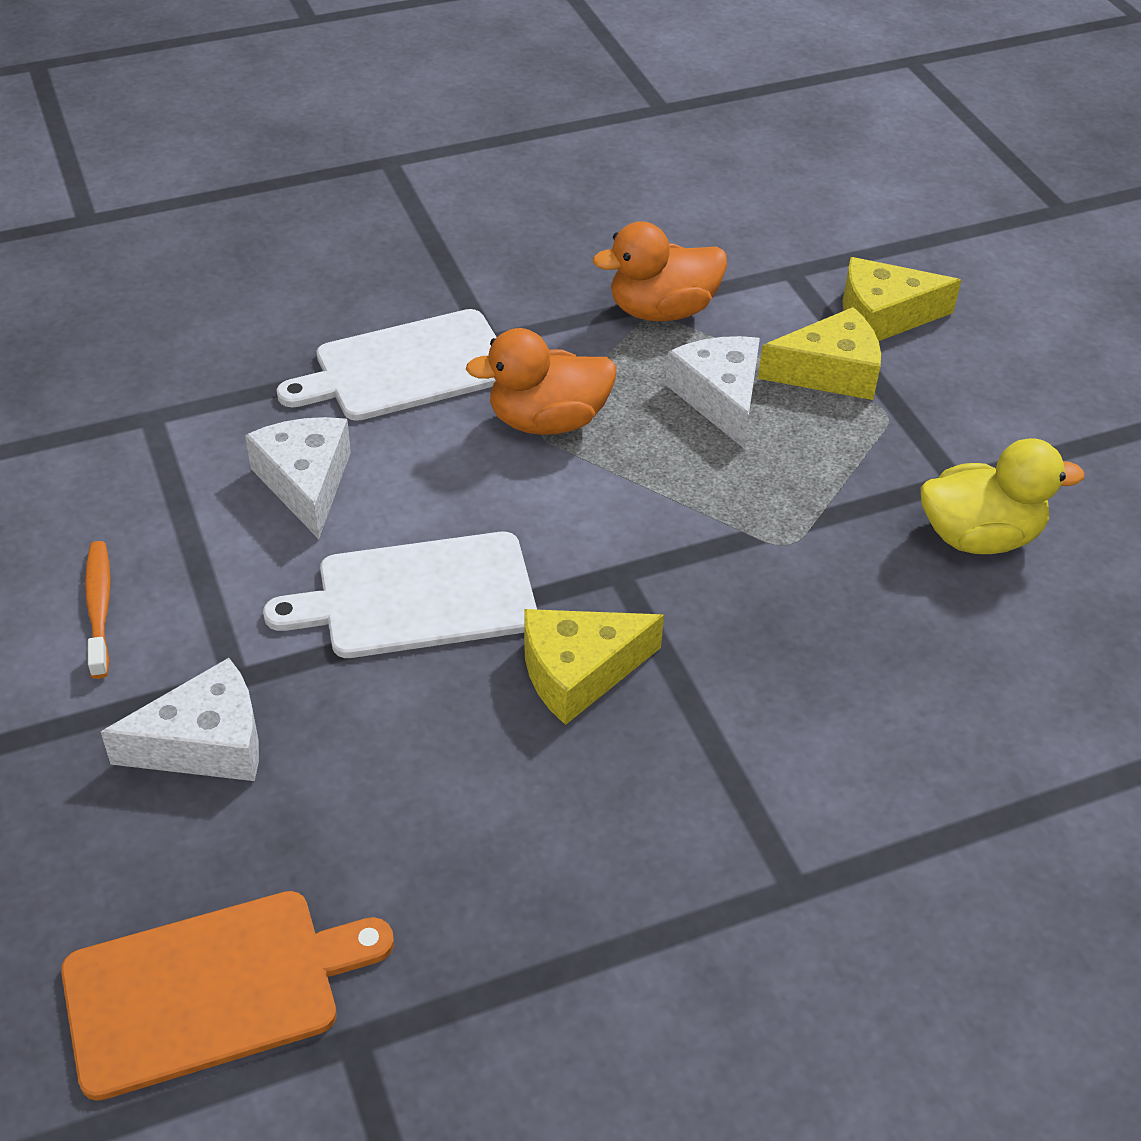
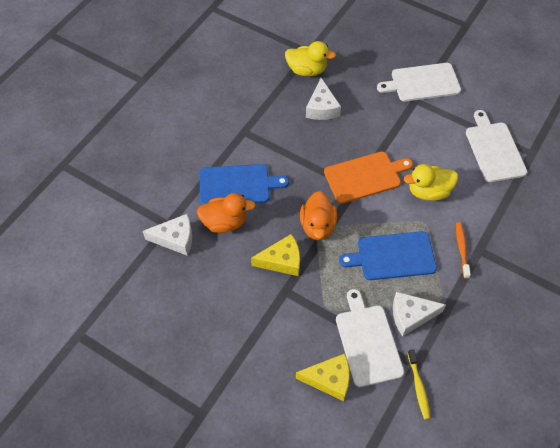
blue cutting board: none = 0 -> [199,164,289,205] [339,231,437,280] = 2
white cutting board: [263,532,537,658] [277,309,497,421] = 2 -> [336,289,404,387] [377,63,461,102] [466,110,527,182] = 3
yellow cheese: [524,609,664,725] [758,307,881,400] [843,257,961,341] = 3 -> [251,234,300,276] [296,353,350,401] = 2
yellow duck: [920,438,1085,554] = 1 -> [285,41,336,76] [404,164,458,201] = 2
yellow toothbrush: none = 0 -> [408,349,430,419] = 1

